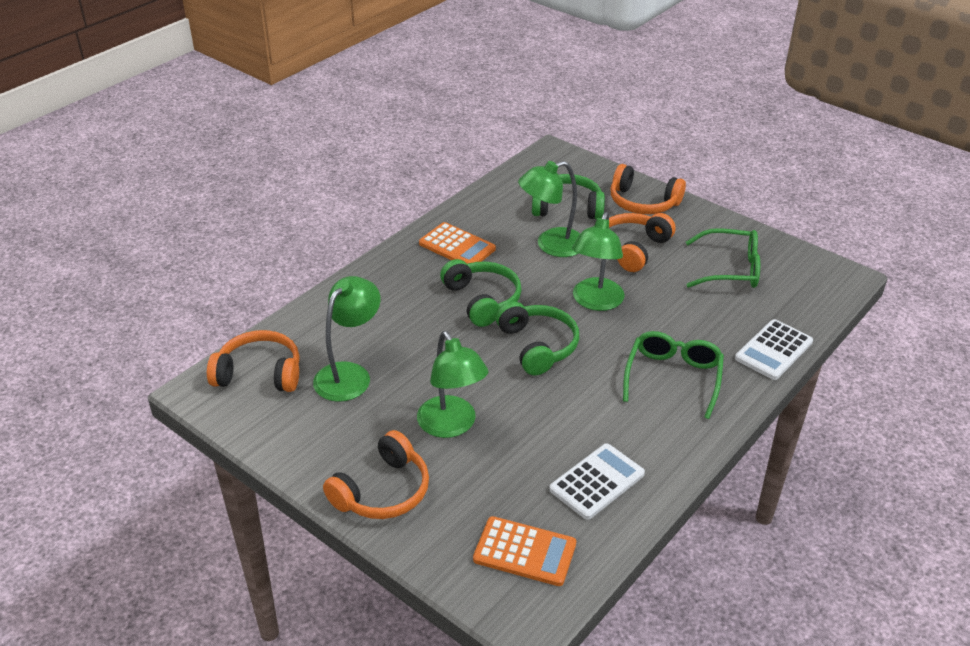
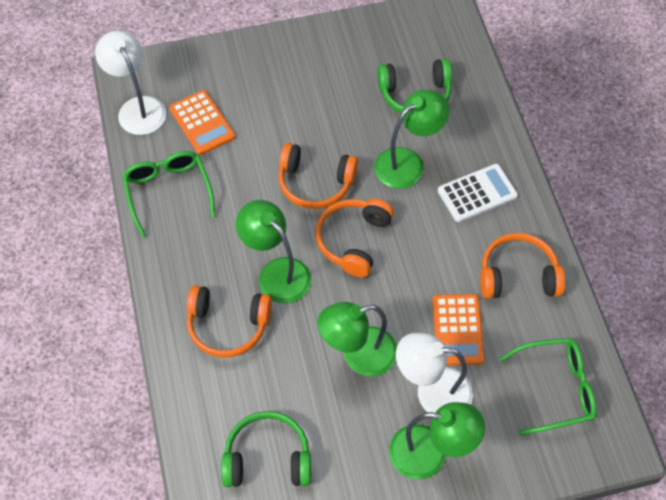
green headphones: [440,259,522,327] [496,301,579,376] [532,174,605,219] = 3 -> [221,411,311,487] [377,59,452,114] = 2
white calculator: [549,443,645,520] [735,319,813,380] = 2 -> [438,164,518,222] = 1
white lamp: none = 0 -> [95,31,166,135] [396,333,473,413] = 2

